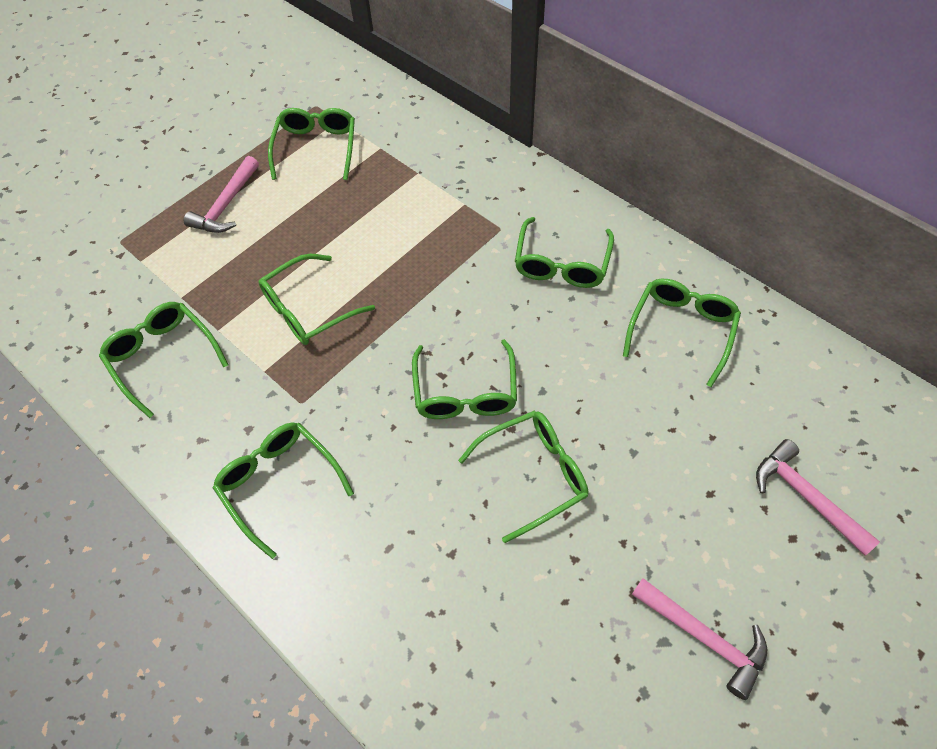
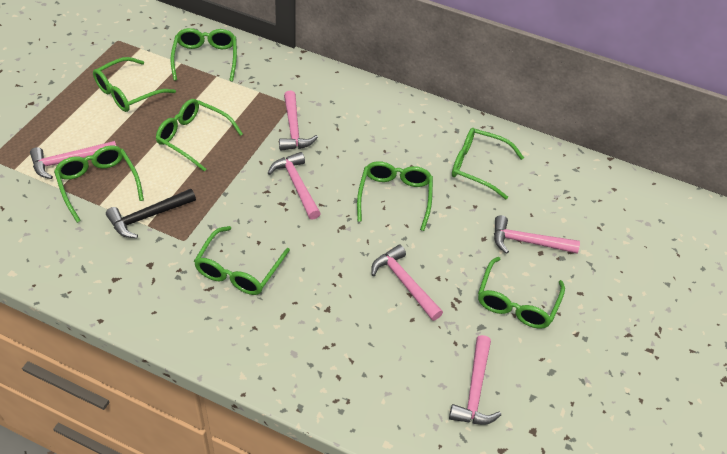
black hammer: none = 0 -> [106,189,196,238] = 1
pink hammer: [184,156,259,233] [632,578,767,700] [756,439,880,556] = 3 -> [30,141,116,179] [268,152,321,220] [279,91,318,151] [371,245,443,321] [449,335,501,425] [494,215,580,254] = 6

